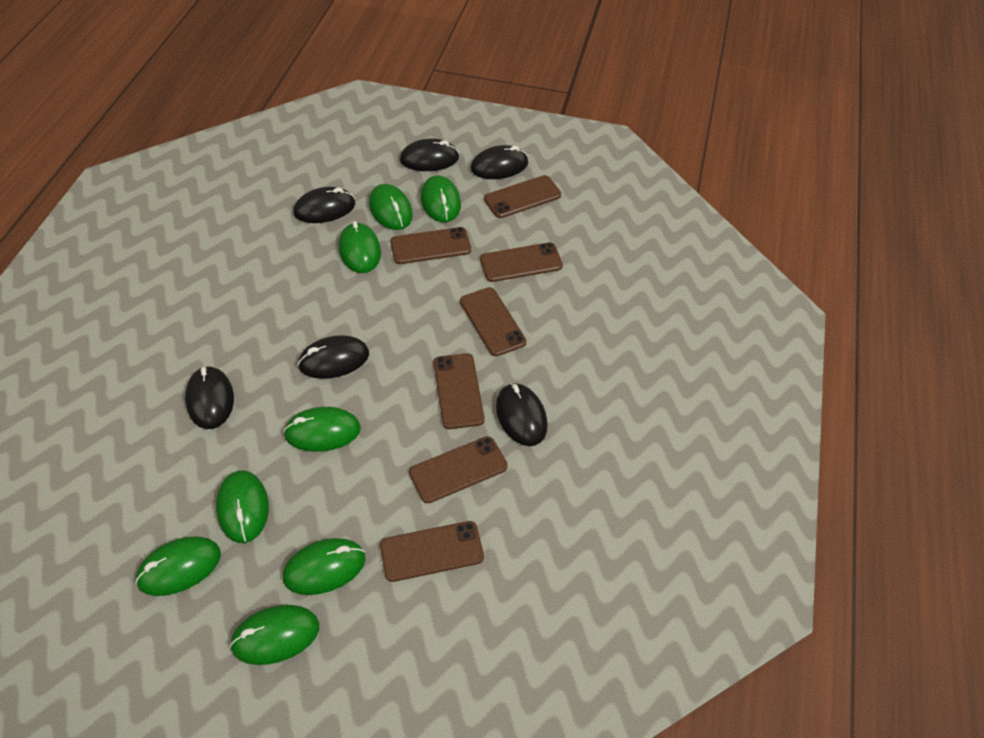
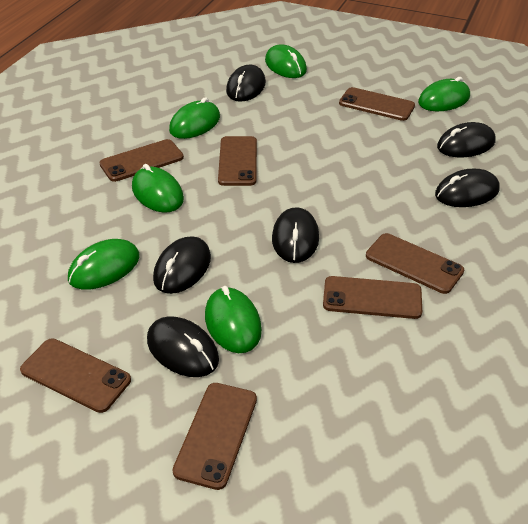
green mouse: [135,537,221,596] [216,470,269,543] [229,605,319,665] [283,407,361,452] [283,538,366,595] [339,221,381,273] [369,184,413,230] [421,176,461,222] = 8 -> [68,239,139,290] [132,164,184,212] [169,97,220,139] [205,286,262,353] [265,44,307,78] [418,77,470,111] = 6

